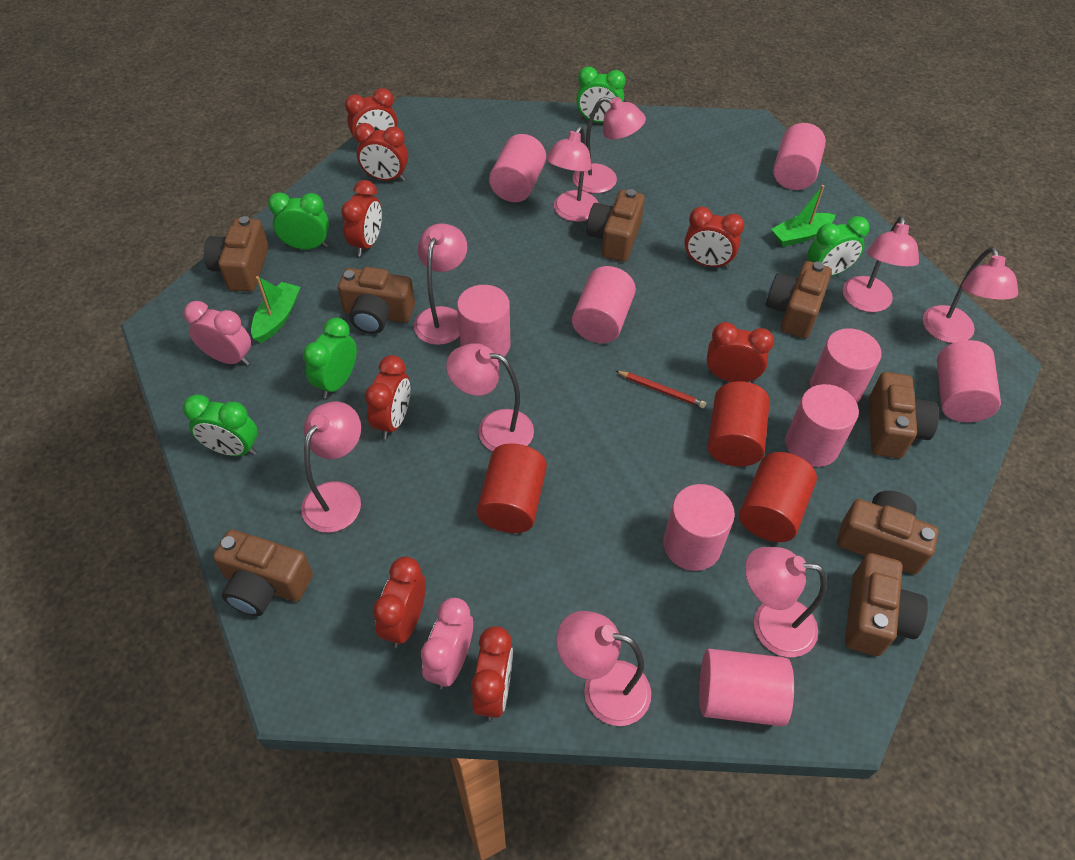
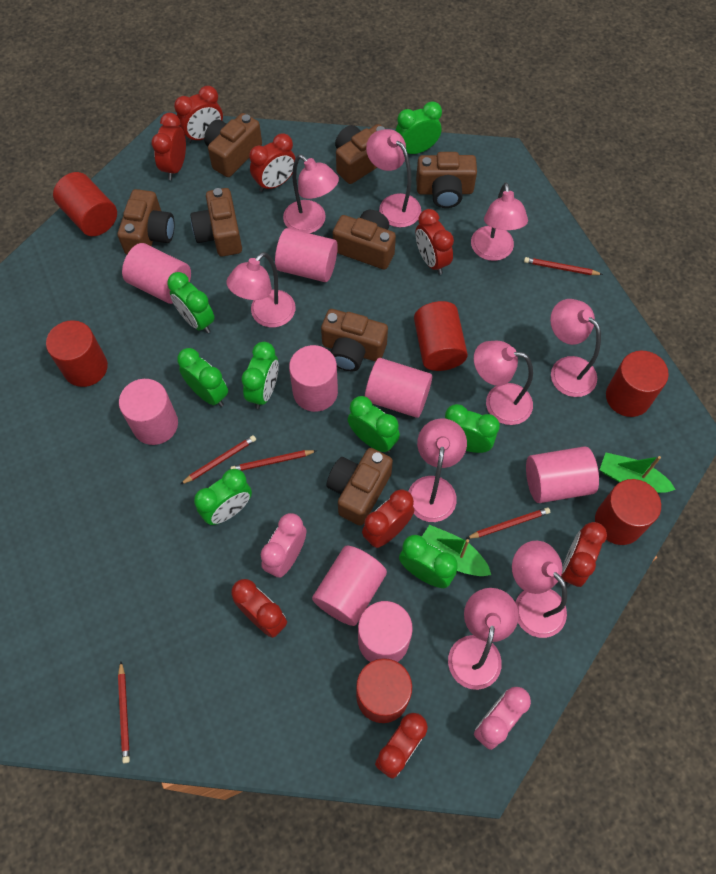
green clock: [183,395,258,456] [268,192,329,249] [303,318,357,398] [576,67,626,123] [807,216,870,276] = 5 -> [167,272,215,333] [177,348,228,407] [194,469,252,525] [242,342,279,409] [348,396,400,453] [396,101,442,154] [399,535,458,588] [445,404,500,453] = 8
pink cylinder: [457,285,510,361] [489,134,546,202] [572,266,636,343] [663,484,735,571] [699,649,794,726] [773,123,826,190] [785,384,859,467] [810,328,882,403] [937,340,1001,422] = 9 -> [119,379,178,445] [122,243,191,304] [275,228,338,282] [289,345,338,412] [312,545,387,626] [358,601,413,662] [365,358,432,418] [526,446,599,503] = 8
red cylinder: [476,443,547,533] [708,381,770,467] [739,452,817,542] = 3 -> [46,320,108,387] [53,172,117,236] [356,658,412,723] [414,301,468,371] [595,479,661,545] [606,351,669,417] = 6
red pencil: [616,371,706,408] = 1 -> [118,661,130,763] [180,435,256,485] [230,450,317,471] [466,507,550,539] [524,257,603,275] = 5

